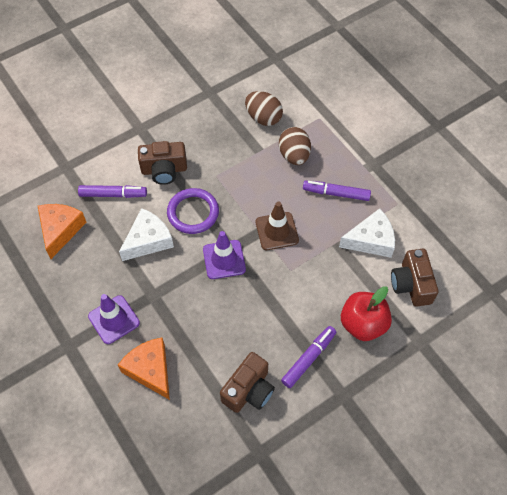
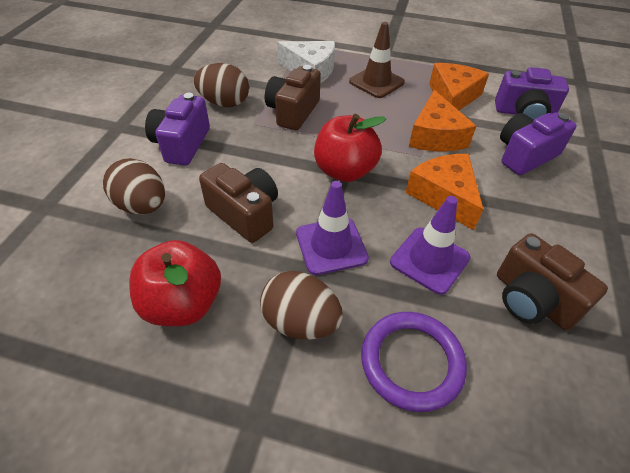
brown egg: [245,91,283,126] [279,127,311,165] = 2 -> [103,158,165,215] [194,63,249,107] [260,271,343,339] = 3
orange cheese: [38,204,87,259] [118,338,170,400] = 2 -> [405,154,483,230] [409,90,476,152] [429,63,489,110] = 3
purple camera: none = 0 -> [145,93,210,166] [495,67,569,120] [500,113,576,175] = 3
purple marker: [78,185,147,198] [281,326,337,388] [303,181,371,201] = 3 -> none = 0
red apple: [341,286,392,341] = 1 -> [129,240,221,326] [314,114,386,182] = 2
white cheese: [119,208,174,261] [339,208,395,258] = 2 -> [277,41,335,83] = 1

